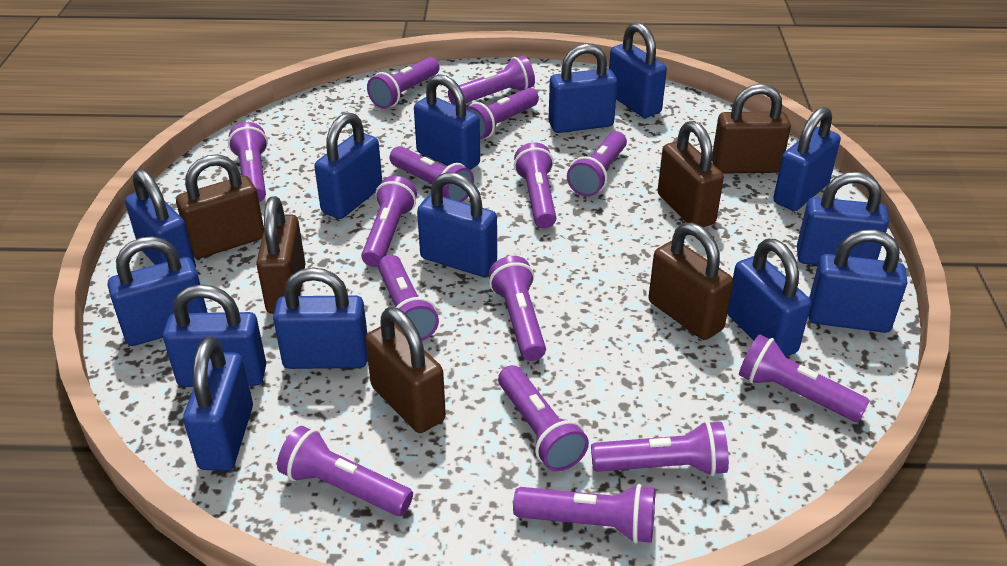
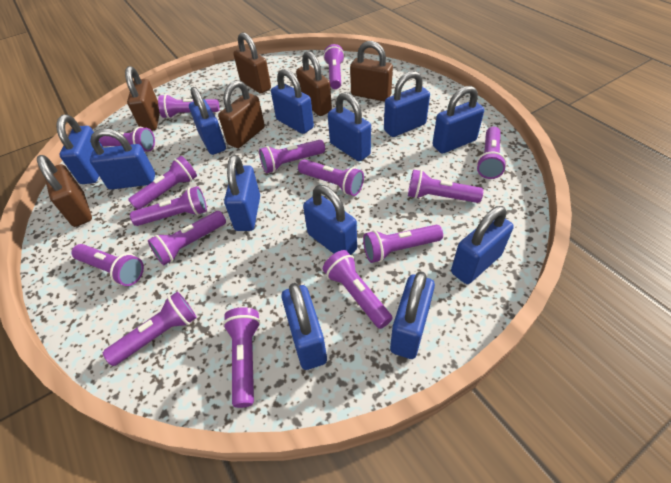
blue padlock: [108,236,208,346] [125,169,196,268] [163,284,266,387] [183,337,253,471] [273,267,368,369] [314,112,382,219] [414,74,480,170] [417,172,497,277] [548,43,617,133] [609,22,667,118] [727,239,811,357] [773,107,841,211] [797,172,889,265] [808,230,907,333] = 14 -> [56,115,103,184] [90,129,155,190] [189,87,226,155] [224,155,260,231] [271,69,314,134] [281,283,327,370] [303,185,357,255] [328,92,371,161] [384,71,430,137] [390,271,435,359] [432,86,484,154] [451,206,514,284] = 12

